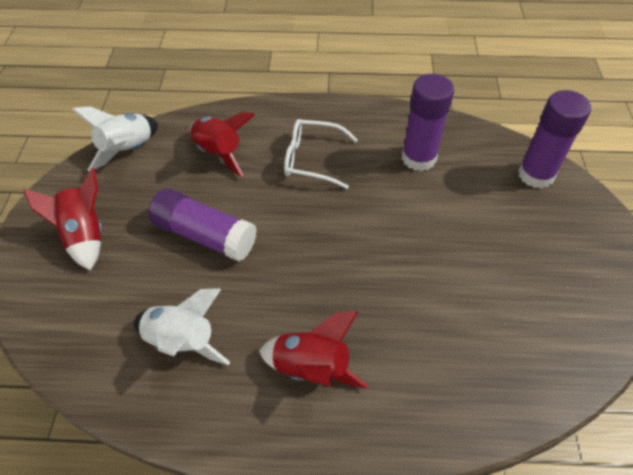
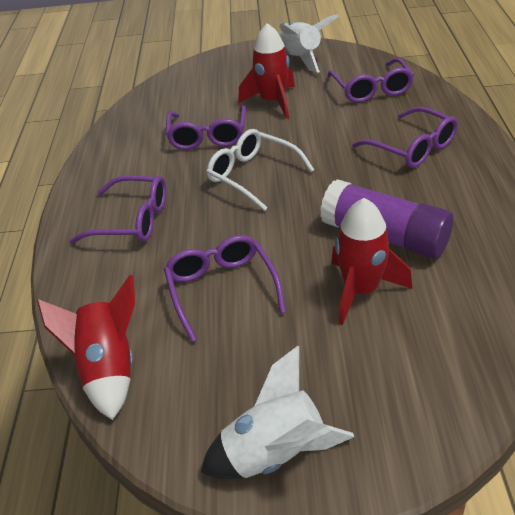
purple glasses: none = 0 -> [69,175,166,244] [164,235,286,342] [166,105,246,150] [327,58,414,103] [352,107,458,168] = 5
purple glue stick: [148,188,257,262] [402,74,454,171] [518,90,591,189] = 3 -> [320,179,453,259] = 1

